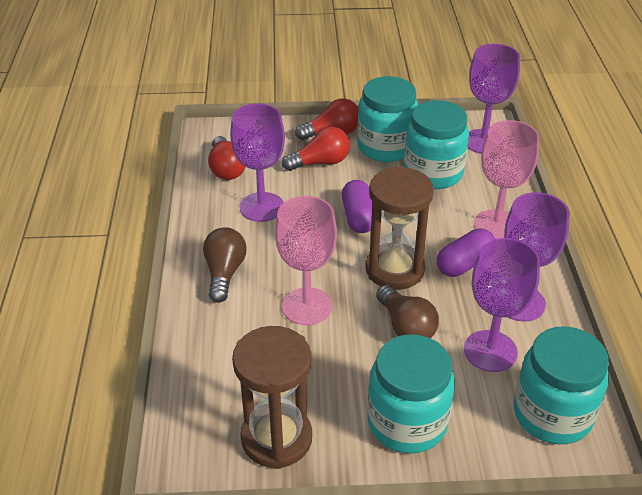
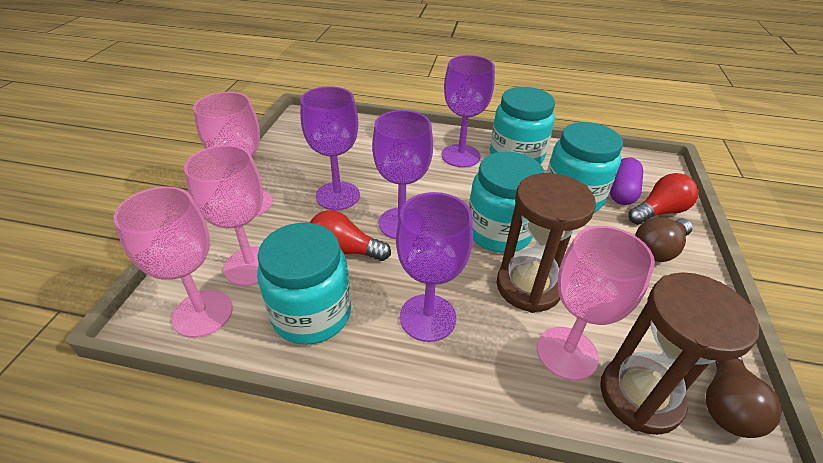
pink goblet: [275,196,337,325] [474,120,539,239] = 2 -> [114,186,233,338] [184,145,263,286] [193,92,273,216] [537,226,655,381] = 4
purple capsule: [342,180,372,233] [437,228,495,277] = 2 -> [610,157,643,205] = 1
red light bulb: [208,136,246,180] [282,126,350,171] [295,98,359,140] = 3 -> [310,210,391,261] [628,173,698,224] = 2

